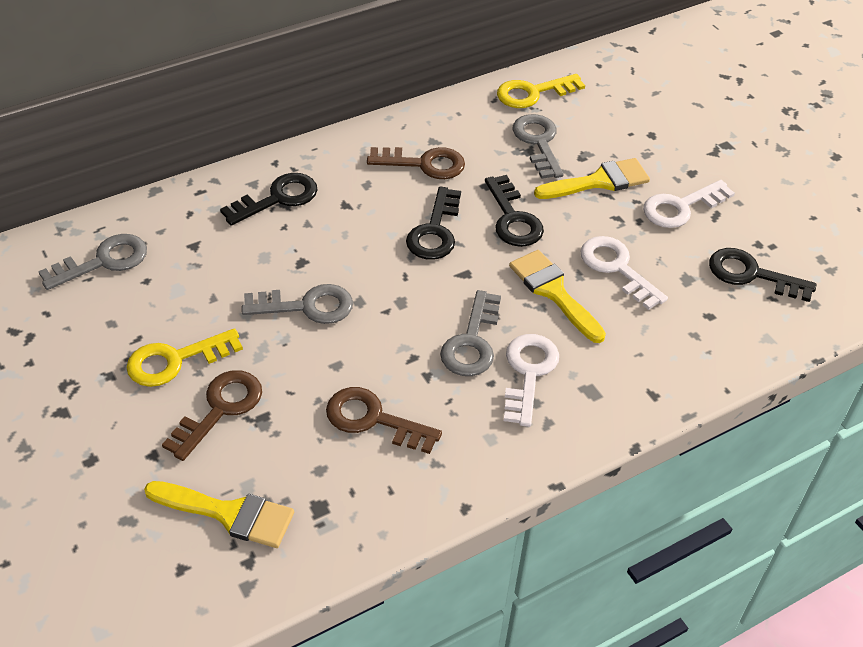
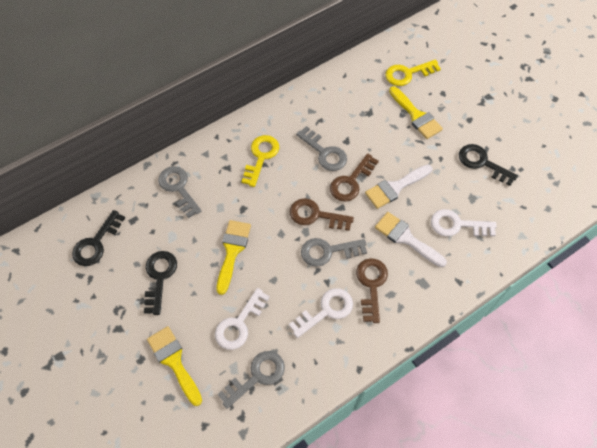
black key: [220,173,317,226] [406,187,461,260] [485,175,544,247] [709,248,817,302] = 4 -> [72,210,125,266] [144,251,177,315] [459,144,518,186] = 3
white brush: none = 0 -> [365,164,432,209] [375,212,447,267] = 2

